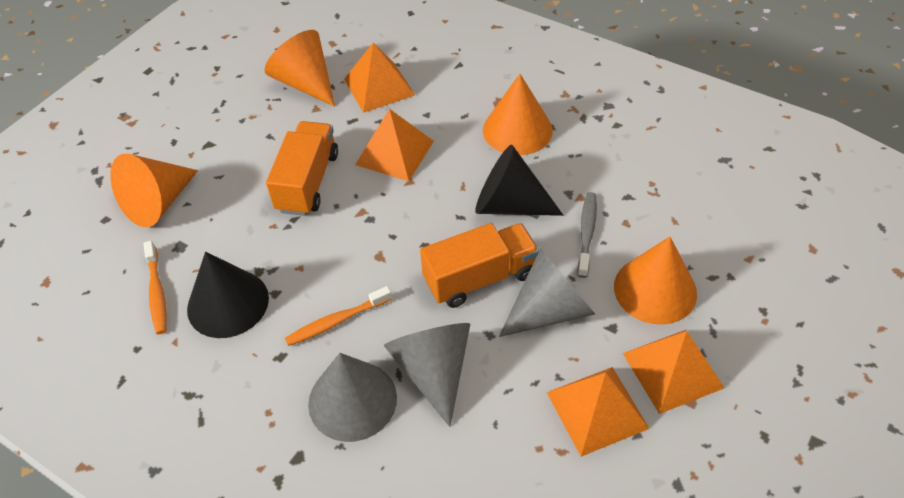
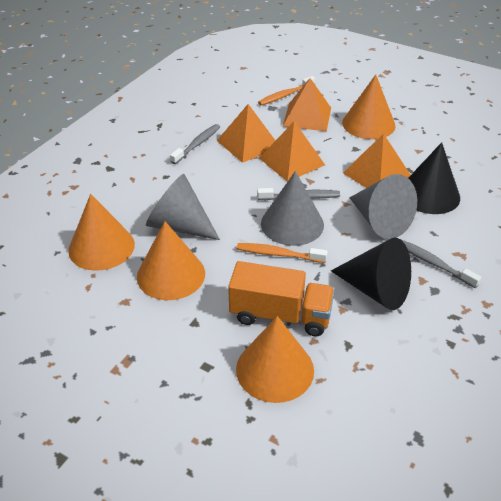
grey toothbrush: [577,192,597,278] = 1 -> [170,124,220,164] [257,188,340,200] [400,239,482,288] = 3
orange truck: [266,121,338,216] [420,223,539,308] = 2 -> [228,261,335,336] = 1

